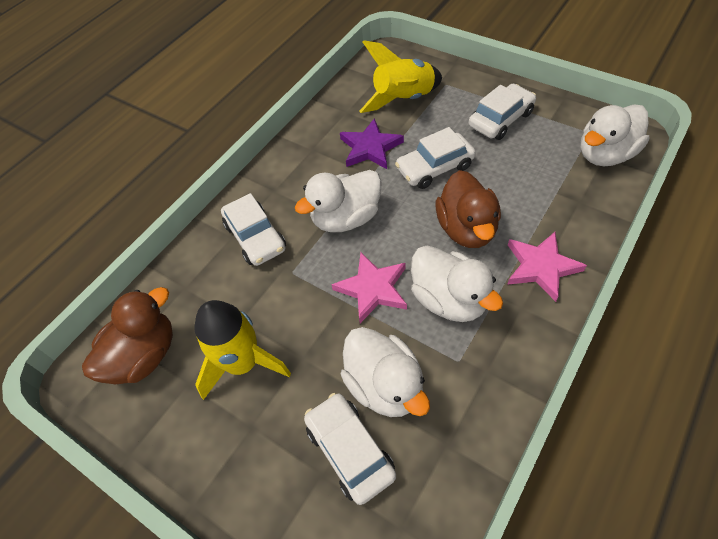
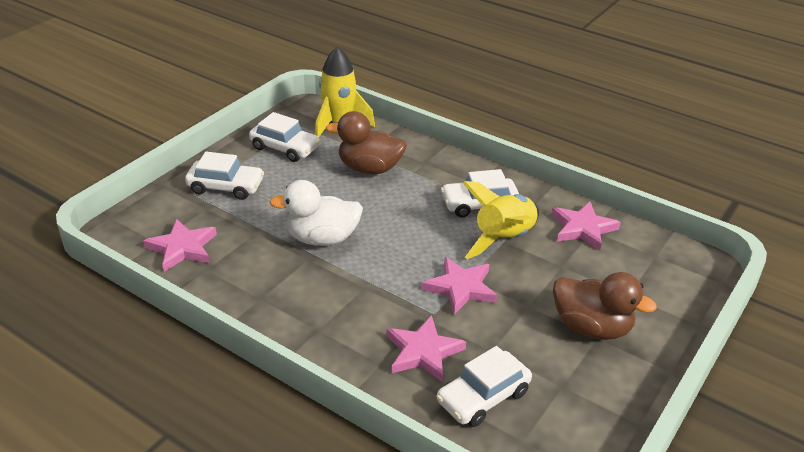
pink star: [331,252,407,323] [507,232,587,302] = 2 -> [144,219,217,272] [387,315,466,382] [422,257,497,315] [551,202,621,251] = 4
purple star: [340,118,404,169] = 1 -> none = 0
white duck: [295,170,382,232] [341,327,430,417] [411,246,503,322] [580,104,650,166] = 4 -> [269,180,363,246] = 1

